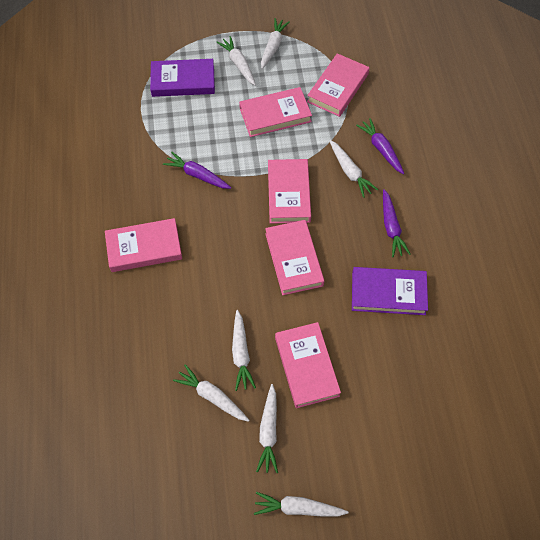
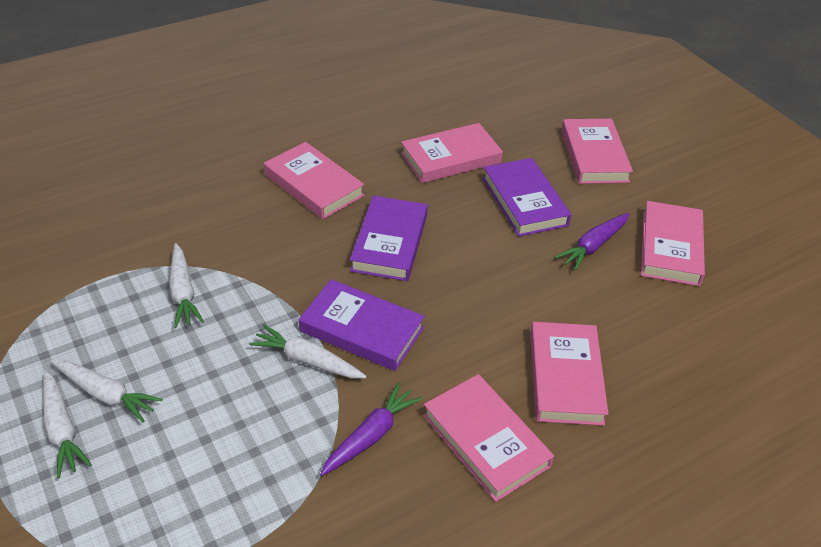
purple book: [150,59,215,97] [352,267,428,315] = 2 -> [299,279,425,371] [350,196,428,281] [482,158,571,237] = 3
purple carrot: [163,152,231,189] [356,118,404,174] [383,189,411,257] = 3 -> [320,382,422,476] [555,213,629,271] = 2
white carrot: [173,364,249,422] [217,36,256,86] [232,310,256,391] [254,492,348,517] [256,384,278,473] [261,18,290,69] [330,140,378,198] = 7 -> [43,371,92,478] [51,360,163,422] [169,243,204,328] [249,325,367,378] = 4

